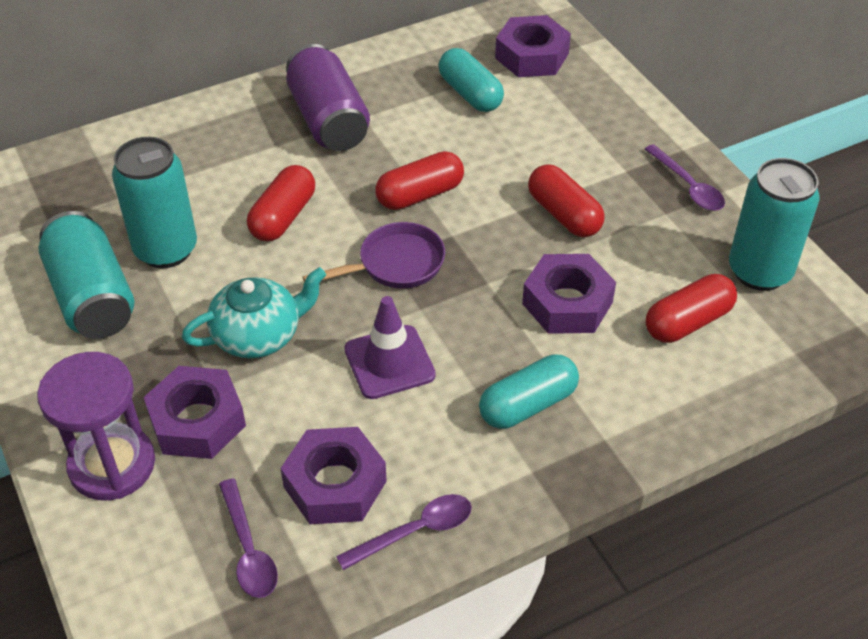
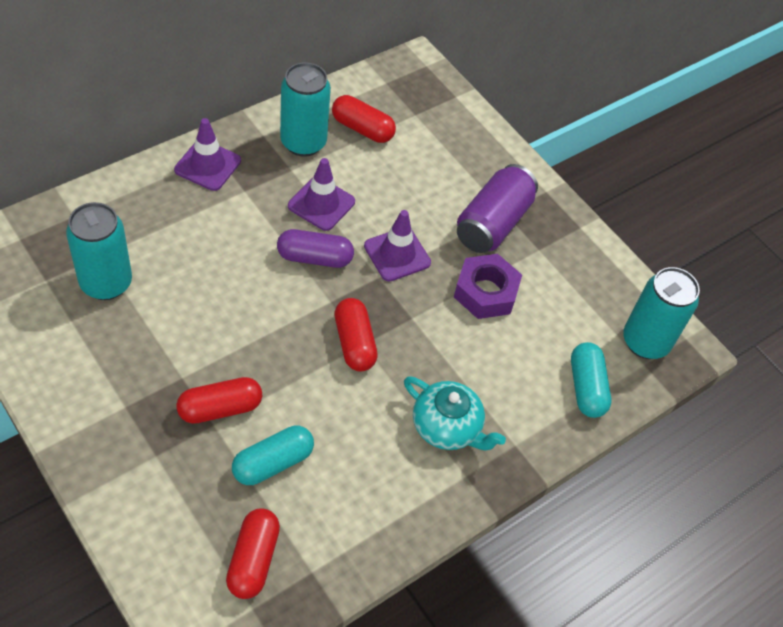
purple capsule: none = 0 -> [277,229,354,268] = 1
purple hourglass: [37,352,155,500] = 1 -> none = 0
purple nut: [144,366,246,459] [280,427,387,524] [495,15,571,77] [522,254,616,334] = 4 -> [454,254,522,319] = 1
purple pan: [303,222,445,289] = 1 -> none = 0
purple spoon: [219,478,278,598] [336,494,472,570] [645,144,725,211] = 3 -> none = 0
purple traffic cone: [344,296,436,399] = 1 -> [174,118,241,191] [288,158,355,231] [364,210,431,282] = 3

